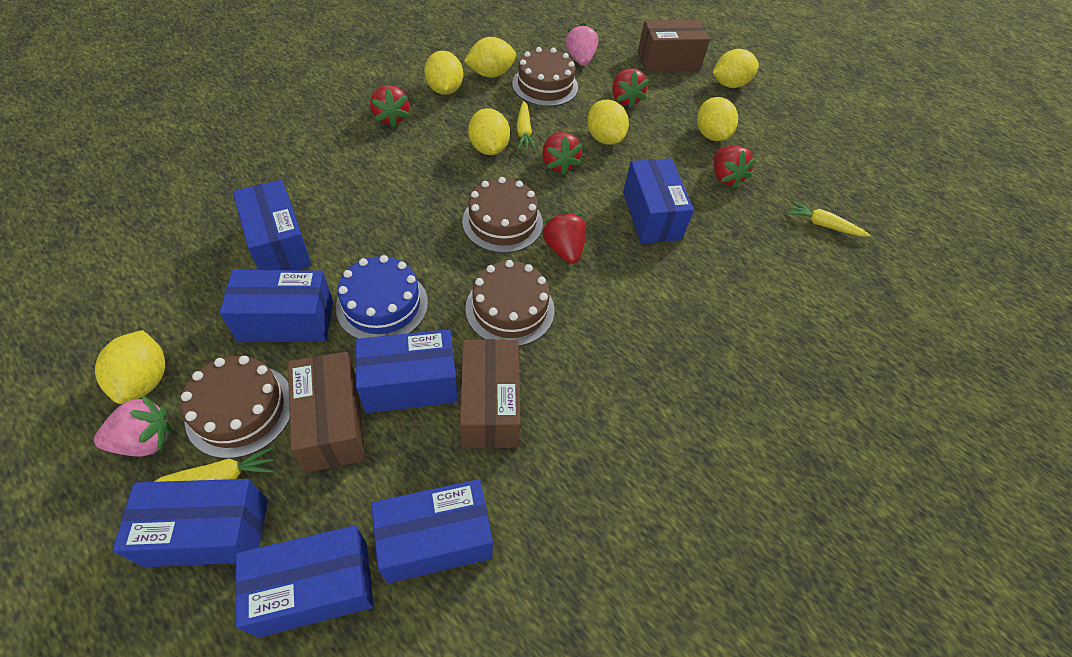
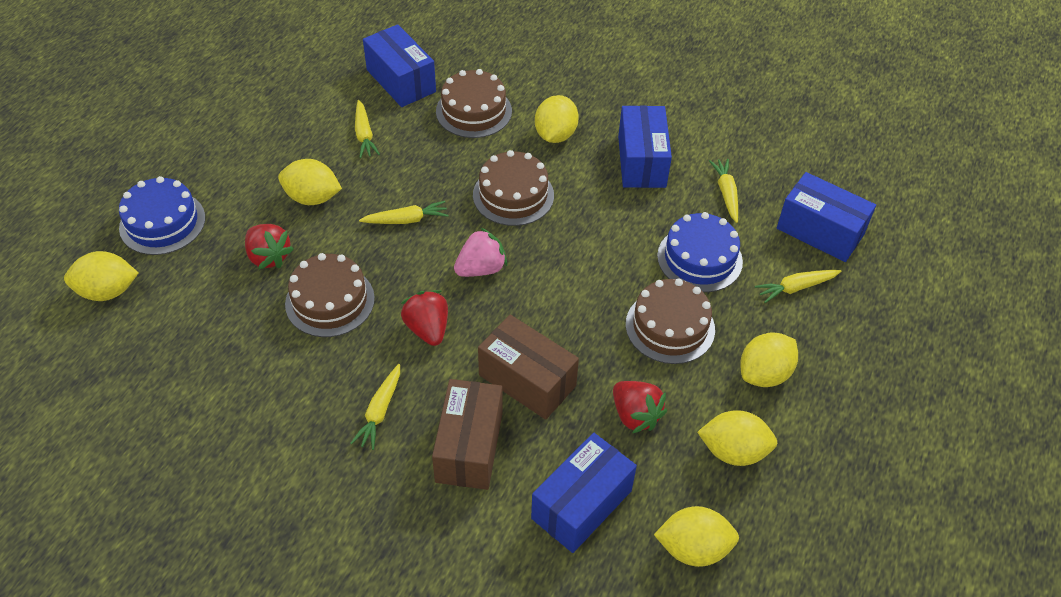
blue box: [112,479,268,567] [219,270,333,342] [233,180,312,270] [235,525,373,638] [355,329,458,413] [371,479,493,584] [623,158,694,244] = 7 -> [363,24,436,107] [531,433,637,553] [618,105,672,188] [777,172,876,262] = 4
blue cake: [336,255,428,339] = 1 -> [119,176,205,255] [657,212,743,292] = 2
brown box: [288,352,365,473] [460,340,521,448] [638,20,710,72] = 3 -> [432,379,503,490] [478,315,579,420] = 2
pink strawberry: [94,396,173,457] [565,23,598,66] = 2 -> [454,228,507,277] = 1
red strawberry: [370,85,410,127] [542,132,582,175] [542,211,586,264] [612,68,649,108] [714,146,757,188] = 5 -> [245,224,294,269] [401,290,448,346] [613,381,667,433] = 3
yellow carrot: [154,447,274,482] [517,100,536,150] [787,201,871,236] = 3 -> [350,364,400,450] [355,100,380,158] [359,201,448,224] [709,159,738,223] [755,270,841,303] = 5
yellow lemon: [95,330,165,404] [424,51,463,95] [464,37,516,78] [468,108,510,155] [587,99,629,145] [697,97,738,141] [712,49,759,88] = 7 -> [64,251,138,301] [278,159,342,205] [535,95,579,143] [654,506,739,567] [697,410,778,466] [740,332,798,387] = 6

